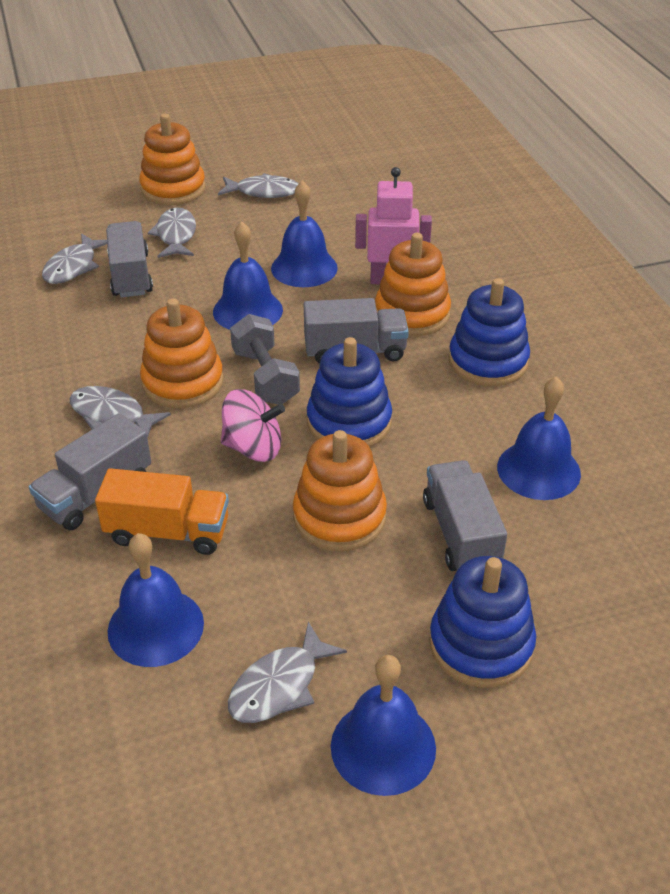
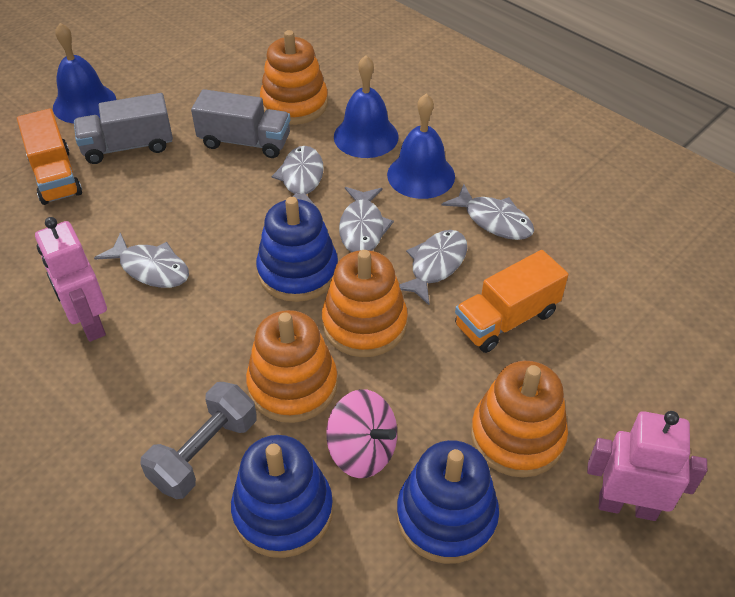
blue bell: [108,533,204,667] [213,222,283,330] [271,181,338,287] [331,655,436,796] [497,377,581,500] = 5 -> [53,23,116,123] [334,55,399,158] [387,94,455,199] = 3
grey truck: [29,413,151,530] [106,221,153,297] [304,298,409,364] [423,460,507,571] = 4 -> [74,93,173,164] [191,89,290,158] = 2
orange truck: [95,468,229,555] = 1 -> [17,109,82,205] [455,250,568,353] = 2
pink robot: [355,167,432,284] = 1 -> [35,217,107,342] [587,411,707,521] = 2

